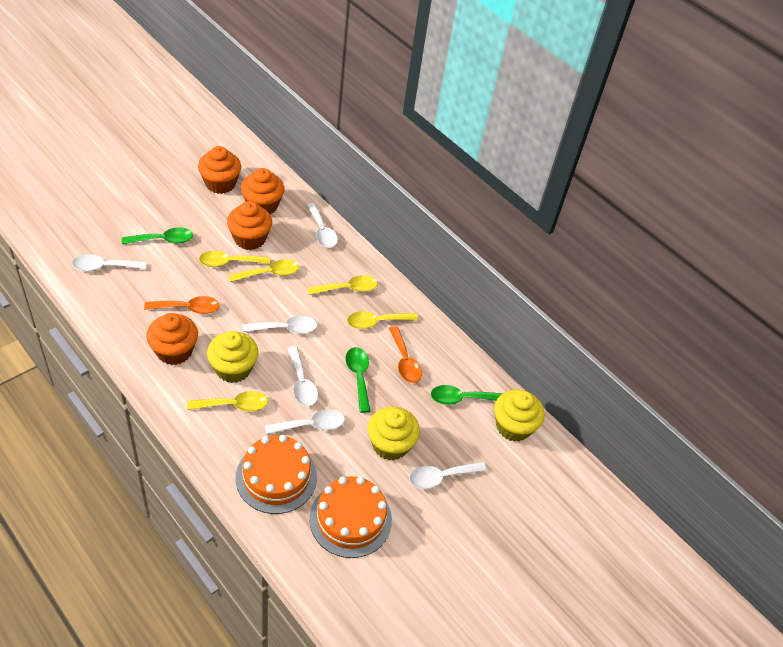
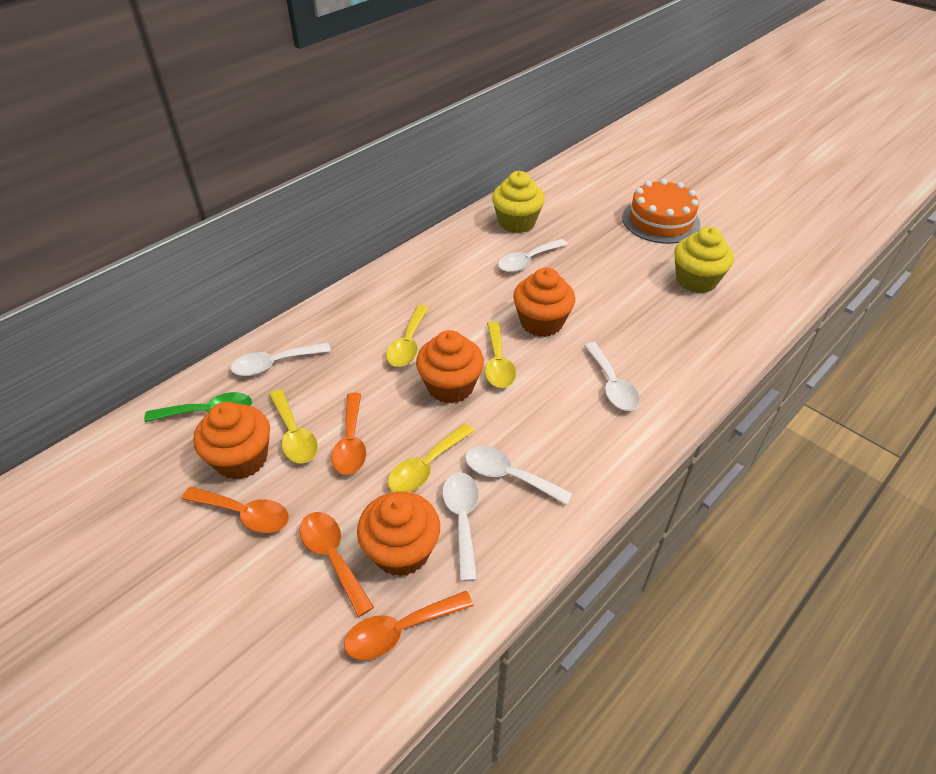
green spoon: [122,228,193,244] [346,347,370,413] [431,385,503,405] = 3 -> [144,392,252,422] = 1
orange cake: [236,435,317,514] [309,476,392,558] = 2 -> [622,179,700,244] = 1
orange spoon: [144,296,220,314] [389,326,422,383] = 2 -> [182,487,289,533] [300,512,374,617] [331,393,366,475] [344,591,473,660] = 4
white spoon: [72,254,147,271] [243,316,317,334] [265,409,345,435] [287,346,318,406] [307,203,338,248] [409,462,487,489] = 6 -> [231,343,331,376] [442,472,479,582] [465,446,573,505] [498,239,568,272] [584,342,640,411] = 5
yellow cupcake: [207,331,258,383] [367,407,420,460] [494,390,545,442] = 3 -> [492,171,545,233] [674,227,734,293] = 2
yellow spoon: [187,391,268,412] [199,251,270,267] [229,259,299,282] [308,275,378,295] [347,311,418,329] = 5 -> [269,389,318,464] [386,305,429,367] [388,423,475,492] [485,321,516,388] = 4

